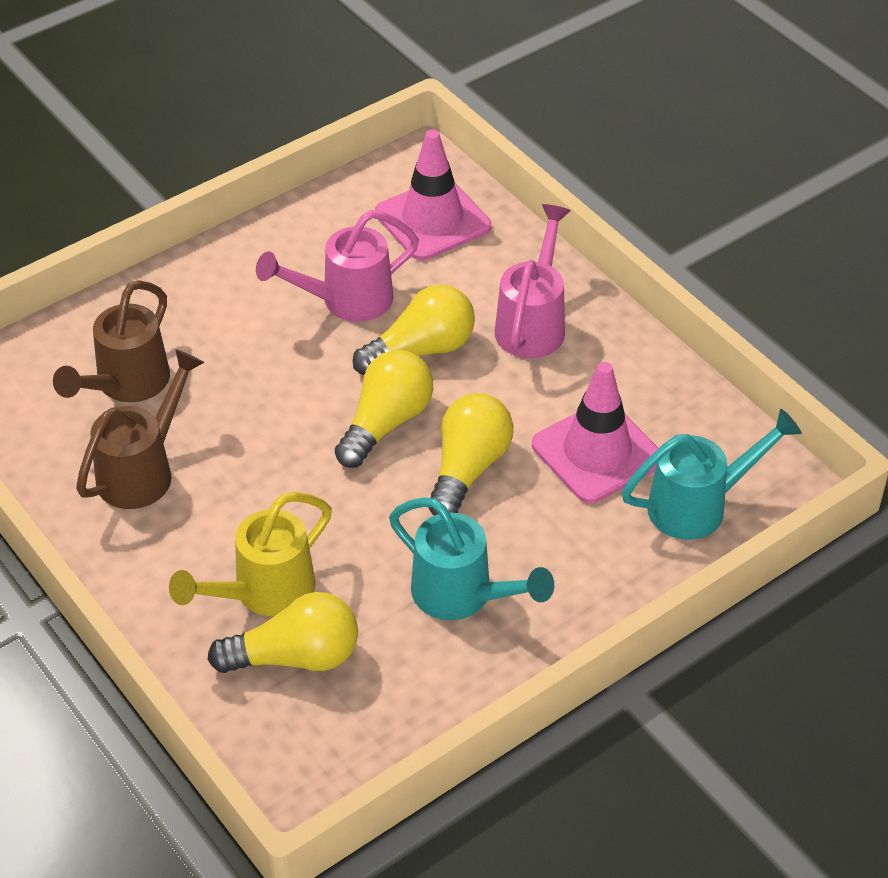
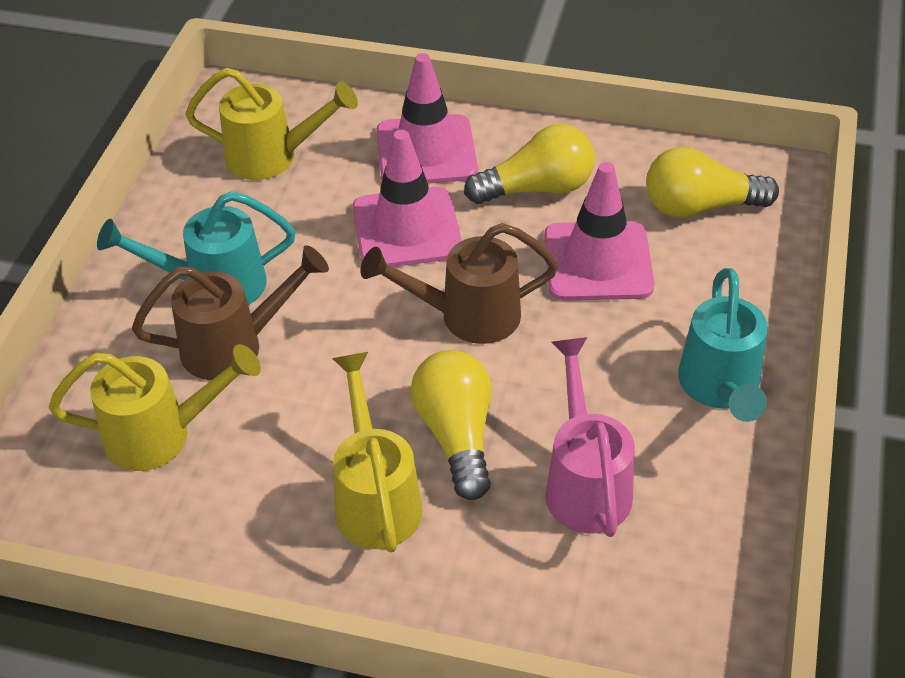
pink traffic cone: [375,129,491,260] [532,362,658,503] = 2 -> [352,130,462,267] [376,53,478,184] [544,162,655,301] = 3
pink watering can: [256,210,419,322] [495,204,571,358] = 2 -> [545,337,635,537] = 1
yellow light bulb: [207,592,358,673] [335,350,433,468] [353,285,475,375] [428,393,513,516] = 4 -> [410,350,492,500] [464,124,595,204] [646,147,779,218] = 3
yellow watering can: [169,492,332,617] = 1 -> [49,344,261,471] [185,68,358,180] [332,352,423,553] = 3

